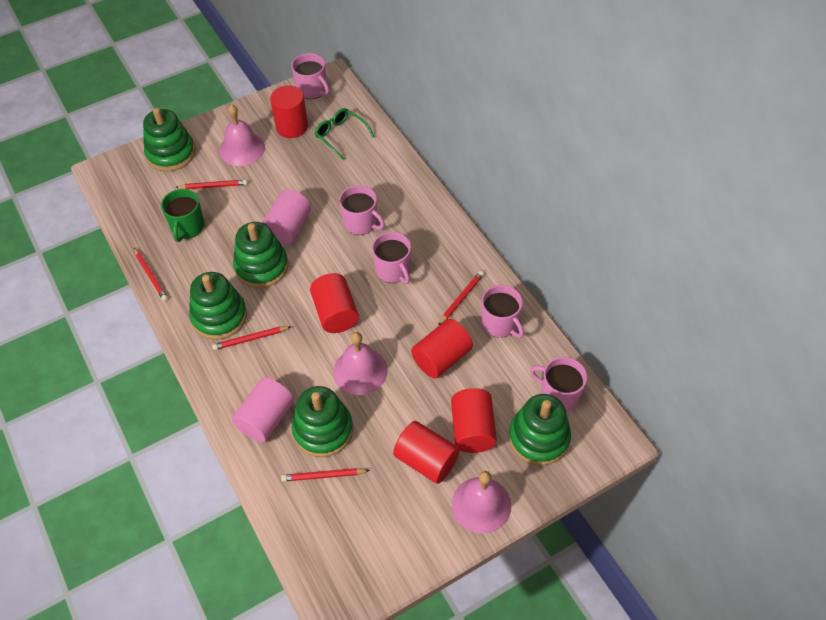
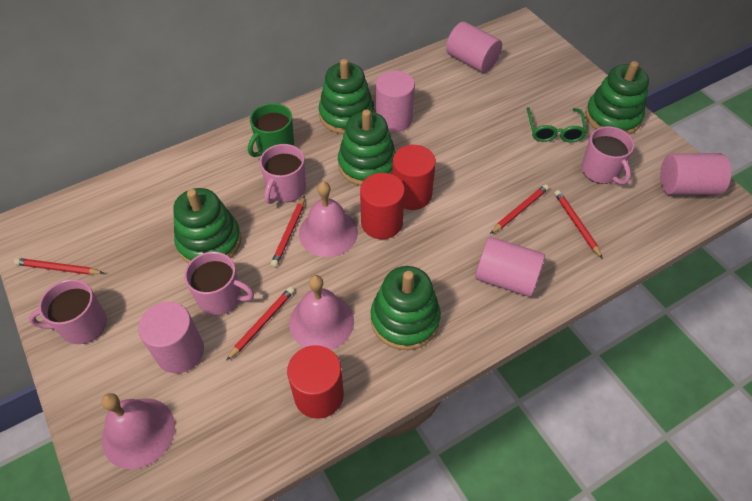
pink cylinder: [232,377,294,442] [262,189,311,246] = 2 -> [138,302,204,373] [376,70,415,132] [446,22,502,73] [475,237,545,297] [660,153,731,195] = 5
pink mug: [291,53,329,99] [339,185,385,235] [372,232,411,284] [481,285,524,338] [530,357,587,411] = 5 -> [29,279,107,344] [184,252,254,315] [260,144,306,204] [581,126,635,185] = 4
red cylinder: [270,85,308,138] [310,273,359,333] [393,421,460,484] [411,319,473,378] [451,388,497,453] = 5 -> [287,345,344,419] [360,173,405,239] [392,145,436,210] = 3

